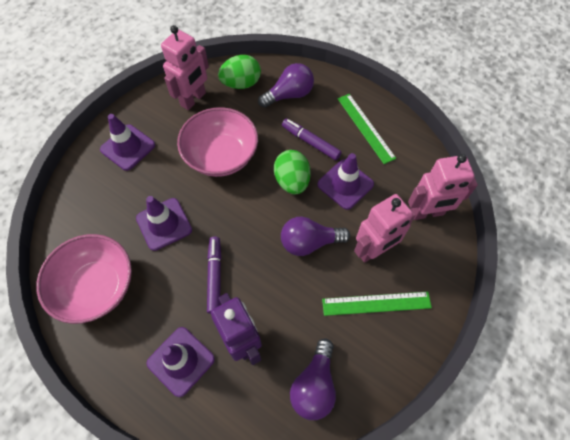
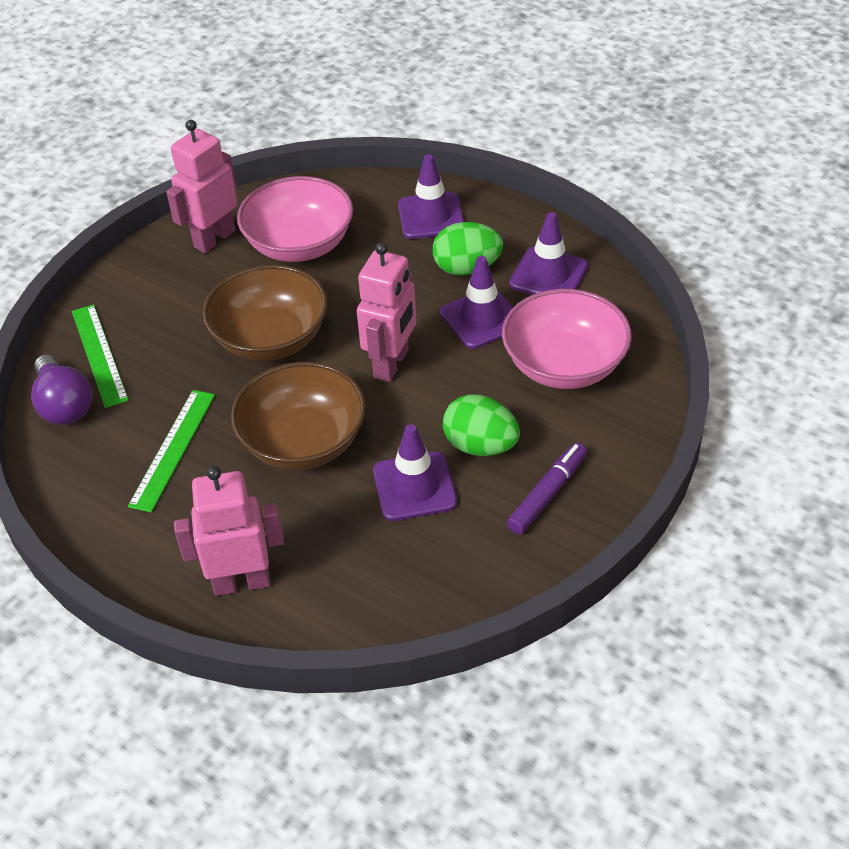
brown bowl: none = 0 -> [202,265,327,361] [231,362,366,470] = 2
purple light bulb: [258,63,314,108] [281,217,350,256] [290,338,336,420] = 3 -> [31,355,92,425] = 1
purple marker: [207,237,221,314] [282,118,342,160] = 2 -> [507,443,587,534] = 1
purple robot: [211,293,262,365] = 1 -> none = 0

